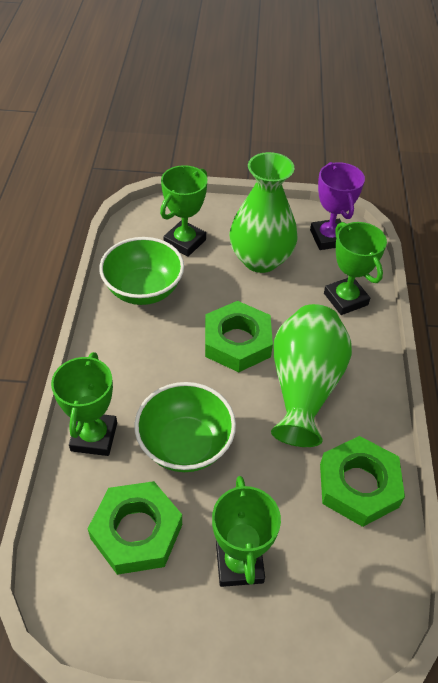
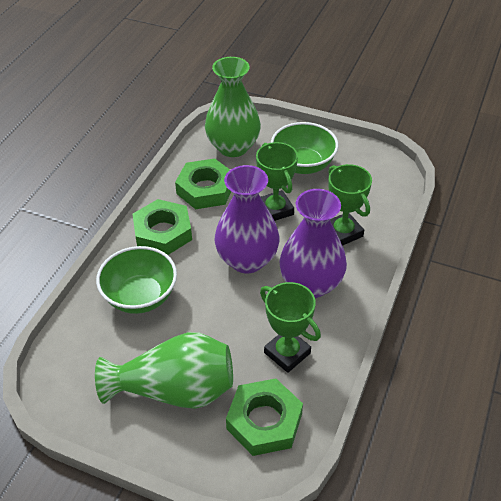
green trophy: [51,352,117,456] [160,165,208,257] [212,476,281,587] [324,222,387,315] = 4 -> [256,142,298,221] [260,282,321,373] [328,164,372,246] = 3
purple trophy: [310,162,365,250] = 1 -> none = 0
purple vase: none = 0 -> [214,165,280,273] [279,189,347,298] = 2

